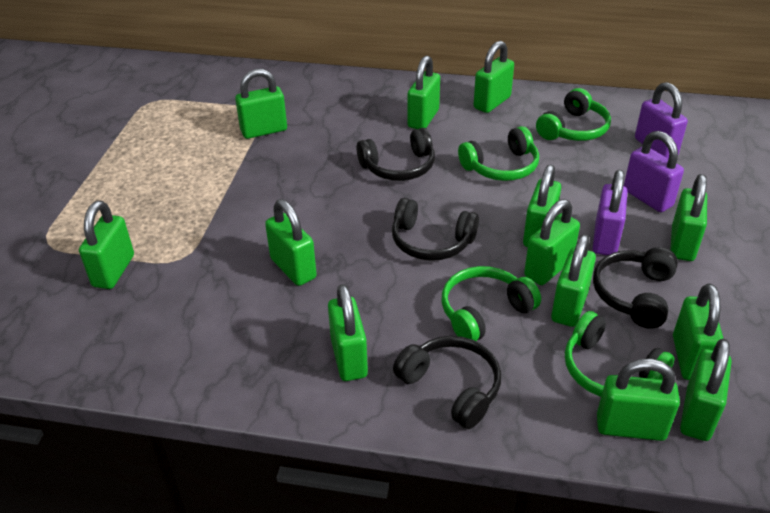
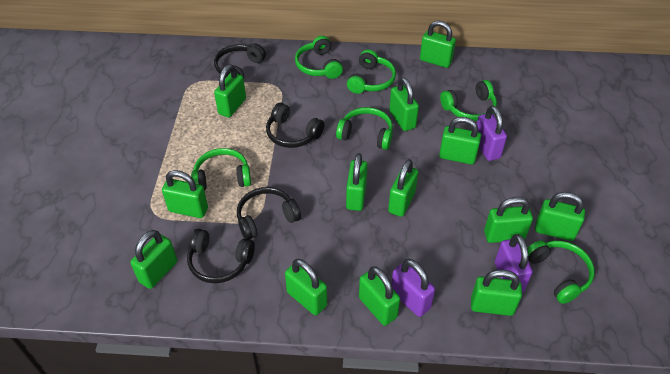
green headphones: [442,266,541,341] [458,126,539,181] [536,88,611,141] [565,311,675,397] = 4 -> [191,148,251,191] [295,36,343,79] [336,107,393,150] [347,49,396,94] [440,80,497,121] [528,240,595,304] = 6

